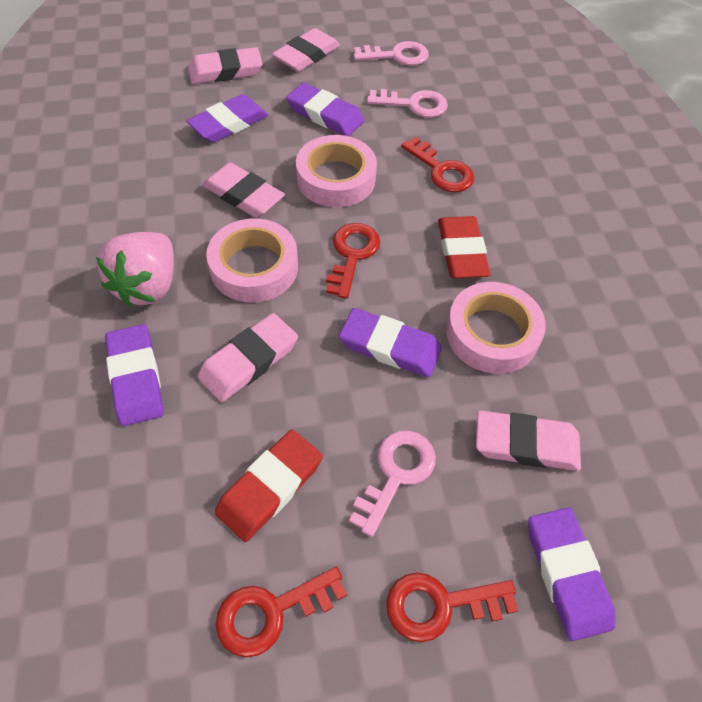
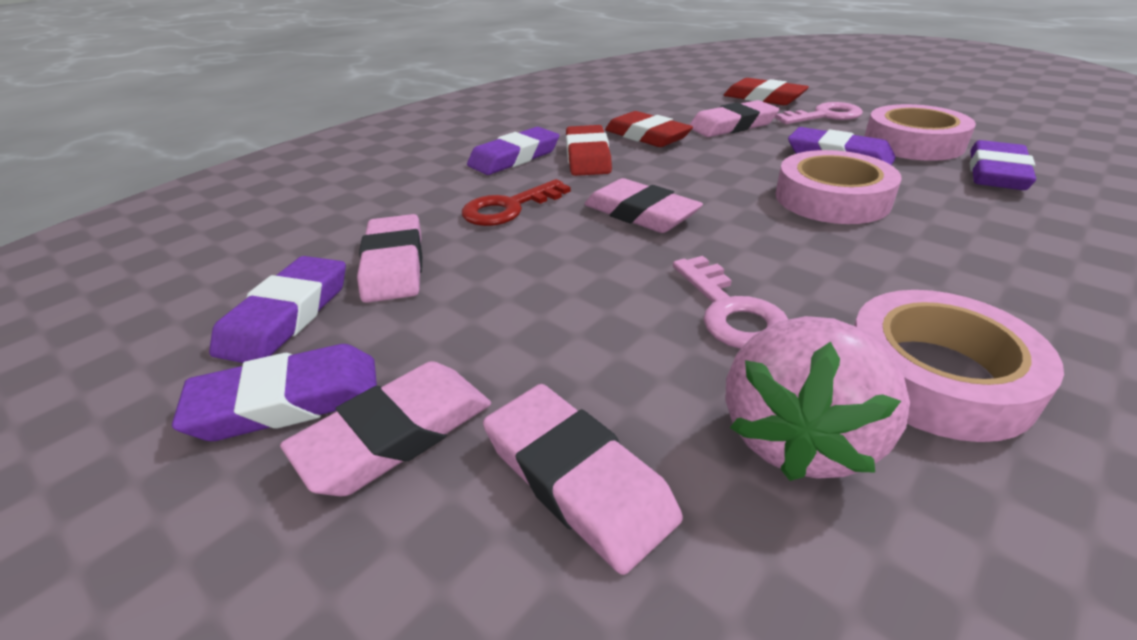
pink key: [349,431,436,537] [353,41,429,66] [367,89,448,118] = 3 -> [673,256,789,349] [775,102,863,124] = 2
red eraser: [215,430,323,542] [438,216,491,278] = 2 -> [566,125,612,176] [605,111,693,147] [723,78,809,105] = 3
red key: [216,567,347,658] [326,223,380,299] [386,573,518,642] [401,137,475,192] = 4 -> [462,179,571,226] = 1

